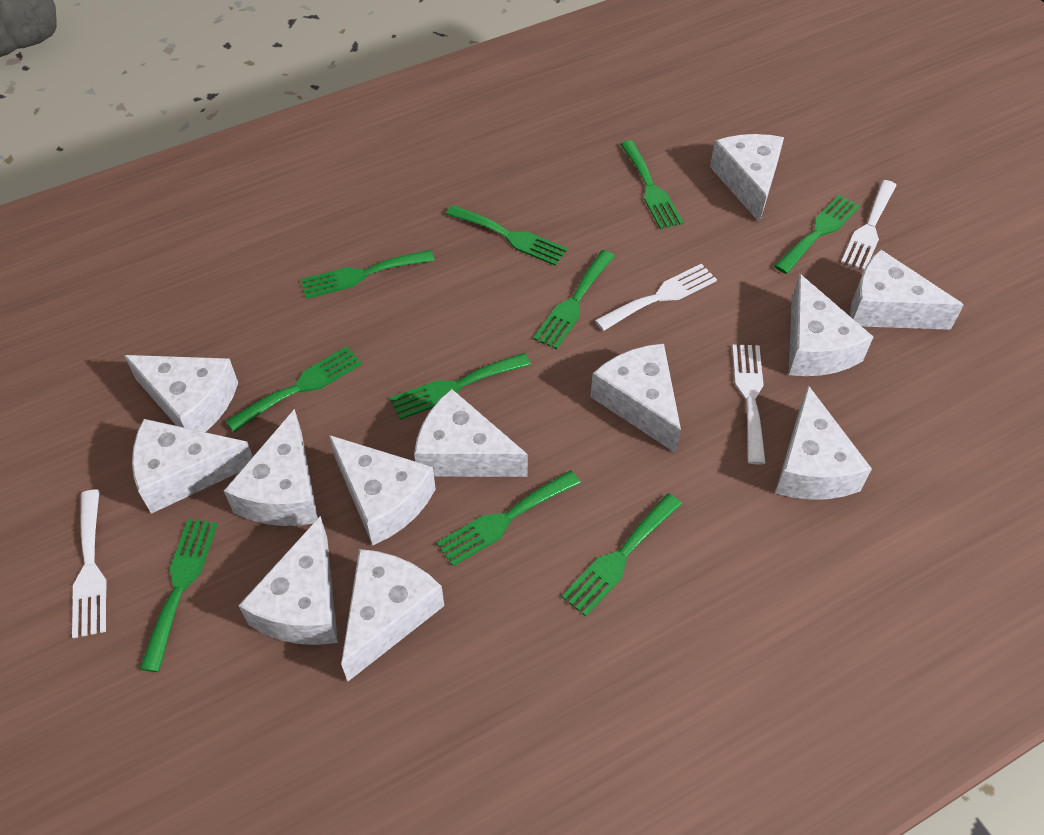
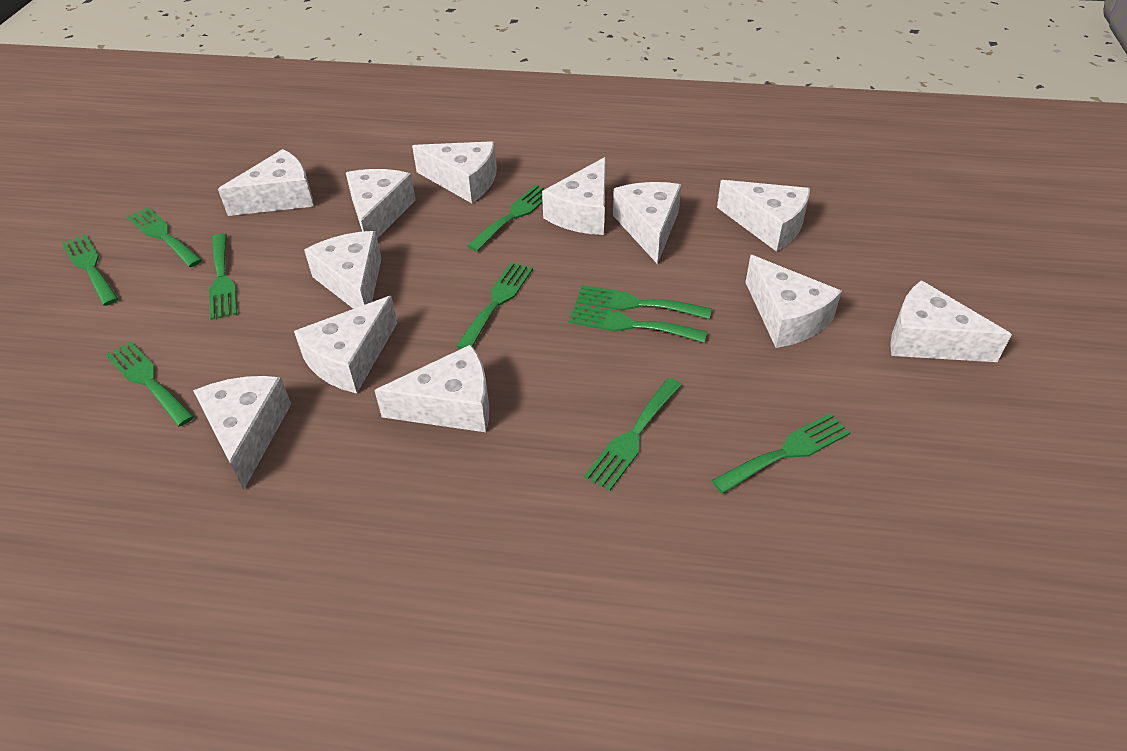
white fork: [72,489,106,638] [595,264,717,331] [732,344,766,465] [841,180,896,270] = 4 -> none = 0

